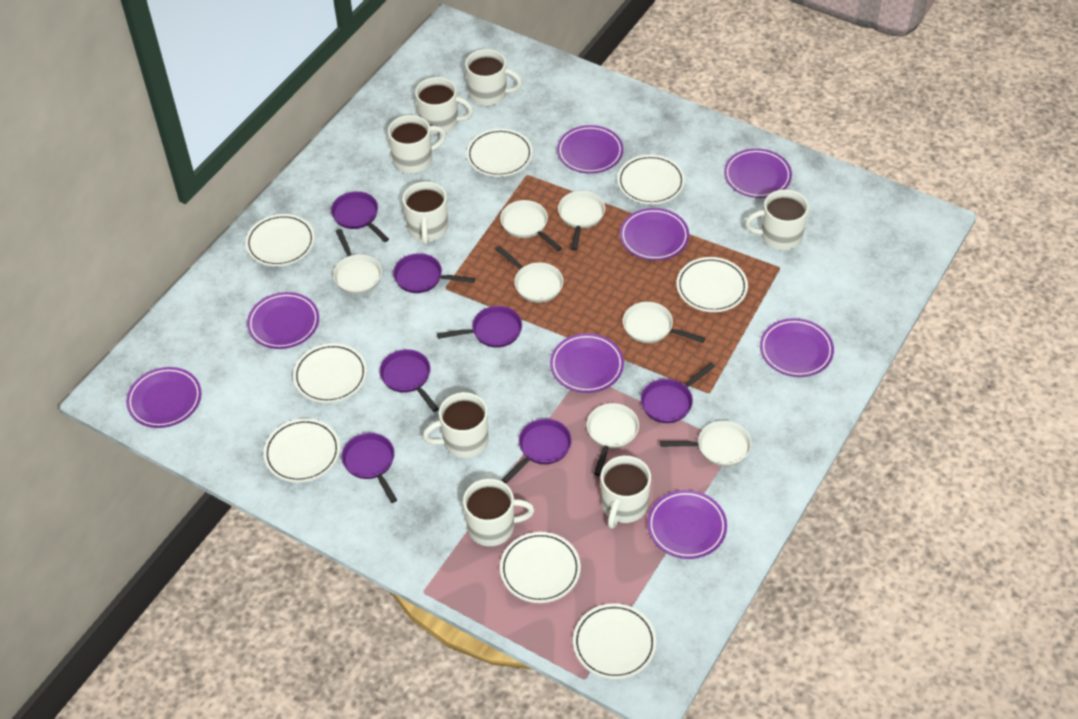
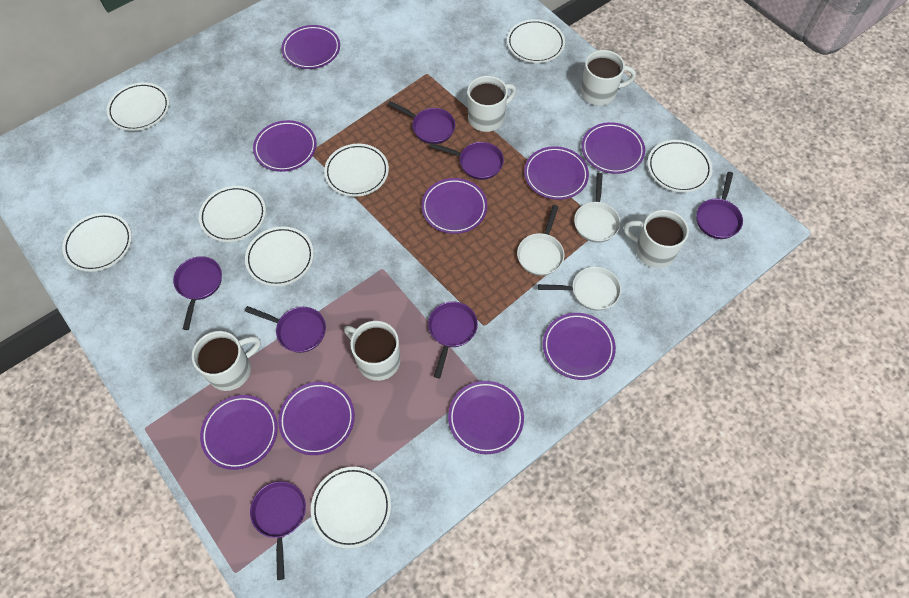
purple plate: [126,367,202,428] [247,292,319,349] [550,333,624,393] [557,125,623,174] [620,208,689,261] [647,490,727,559] [724,148,792,198] [760,318,834,377] = 8 -> [200,395,278,470] [253,120,317,172] [278,382,355,455] [281,25,340,69] [421,178,487,234] [448,381,524,454] [524,146,589,200] [543,313,616,380] [582,122,645,174] = 9
white mug: [388,115,446,174] [403,181,448,245] [415,77,473,135] [423,392,488,458] [463,479,534,546] [465,49,522,106] [601,456,651,529] [745,189,809,250] = 8 -> [192,331,261,391] [344,321,400,381] [467,76,516,132] [581,50,636,106] [624,210,689,268] = 5
white pan: [333,229,382,294] [495,246,563,303] [500,200,562,251] [558,191,605,250] [587,403,639,476] [623,302,705,343] [660,421,752,467] = 7 -> [517,205,564,276] [538,266,621,310] [574,173,621,243] = 3

